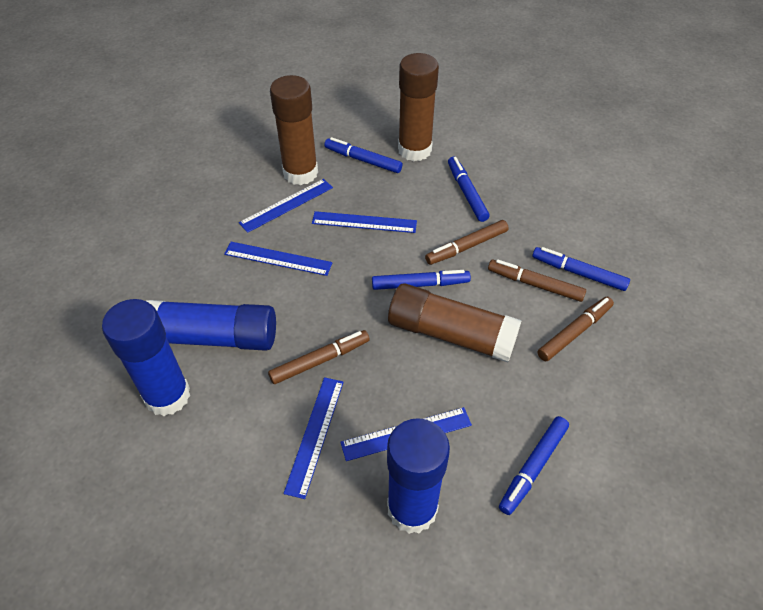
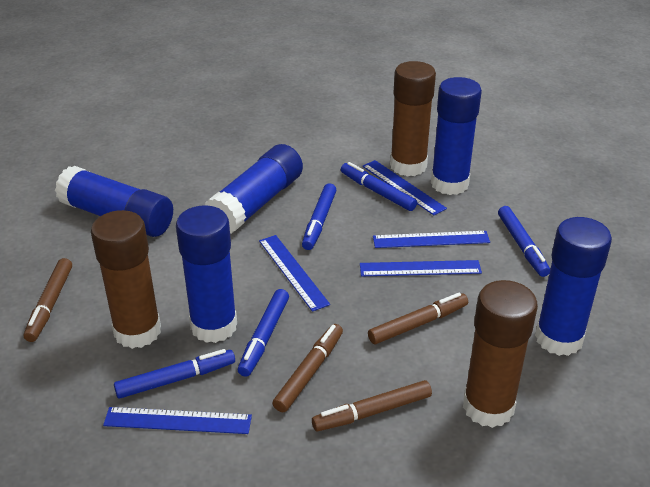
blue glue stick: [102,299,190,416] [146,300,276,351] [387,418,450,534] = 3 -> [55,166,173,237] [176,206,237,343] [205,144,303,234] [431,77,482,195] [535,217,612,356] = 5

